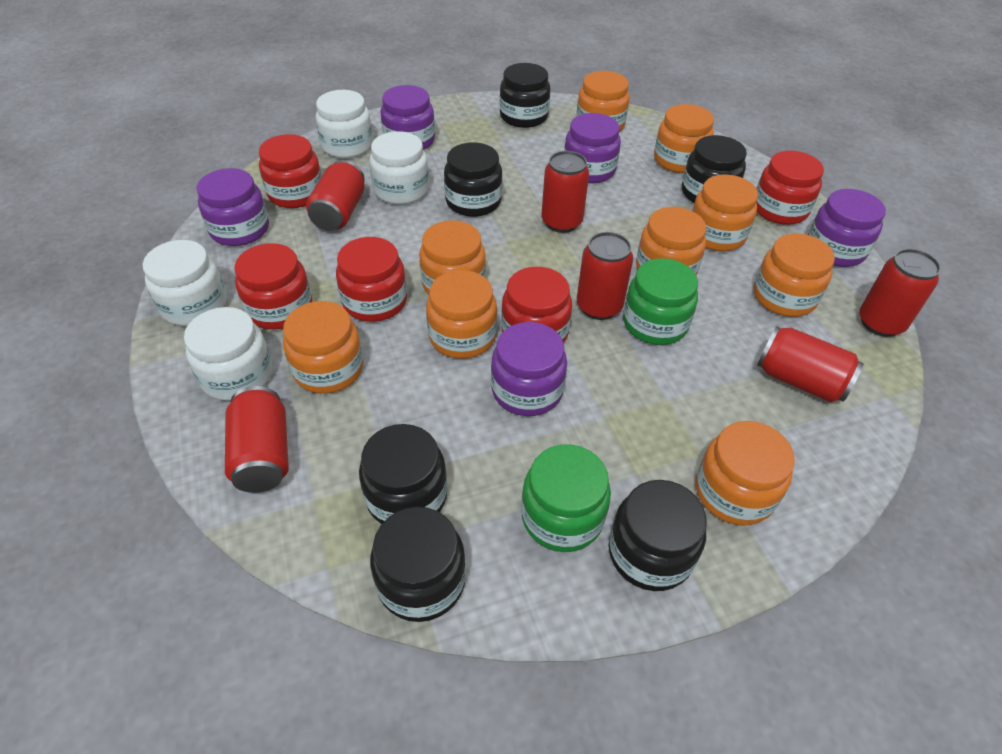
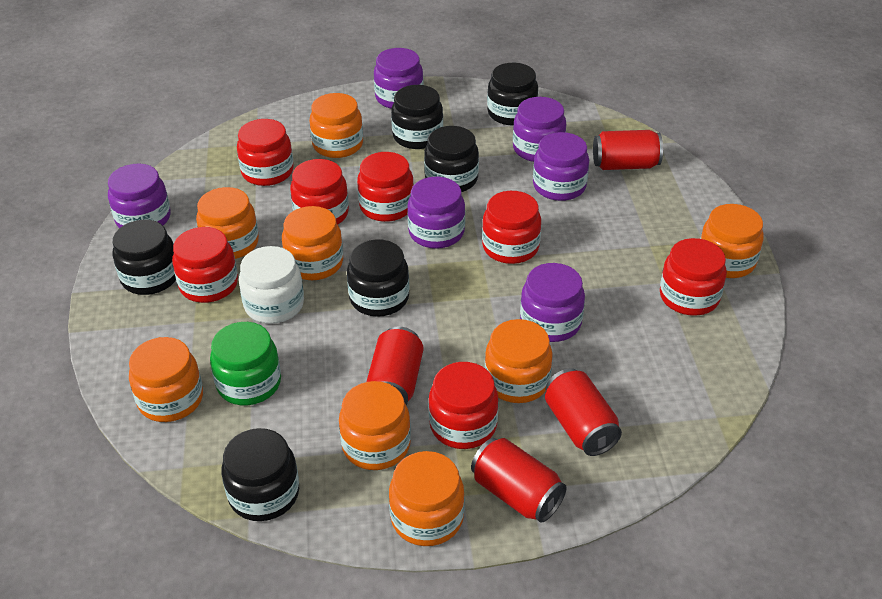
green jar: [521,444,611,552] [623,258,698,345] = 2 -> [210,322,281,405] = 1
orange jar: [283,301,364,394] [419,220,486,295] [426,270,497,359] [576,71,630,132] [636,207,706,275] [654,104,714,173] [692,174,758,252] [696,421,795,526] [754,233,835,317] = 9 -> [129,337,203,422] [196,187,259,259] [282,206,343,280] [310,93,363,158] [339,381,411,470] [389,451,465,546] [485,319,553,403] [700,204,764,278] = 8
purple jar: [197,168,269,246] [380,85,435,150] [491,322,567,416] [564,113,621,183] [808,189,886,267] = 5 -> [108,163,171,228] [374,48,424,109] [407,177,465,249] [513,97,566,162] [520,263,585,342] [533,132,589,201] = 6
red can: [225,386,289,493] [306,160,365,231] [541,151,589,233] [577,232,633,320] [757,326,864,402] [859,249,941,337] = 6 -> [366,326,423,405] [471,438,567,523] [545,368,622,456] [593,130,663,170] = 4
red jar: [234,243,312,329] [259,134,322,208] [336,237,407,322] [501,267,572,343] [756,151,824,225] = 5 -> [172,227,238,303] [237,119,294,186] [290,159,349,224] [357,152,414,222] [428,362,499,449] [482,191,541,264] [660,238,727,316] = 7
white jar: [143,240,227,326] [184,307,273,401] [315,90,373,158] [369,131,429,205] = 4 -> [239,246,304,324] = 1

